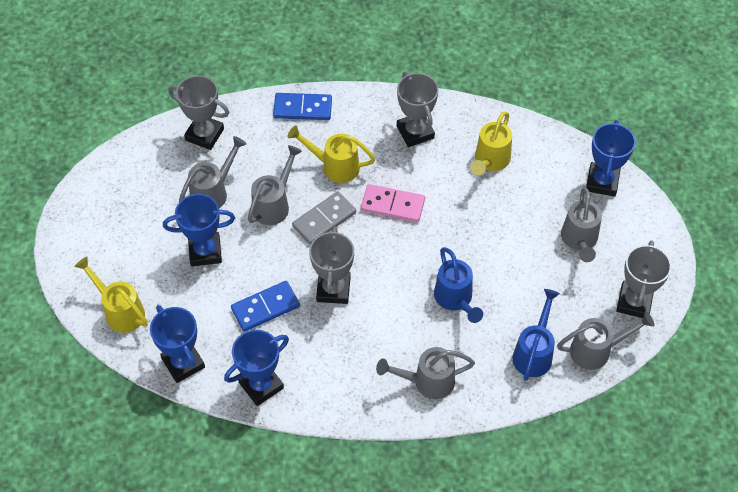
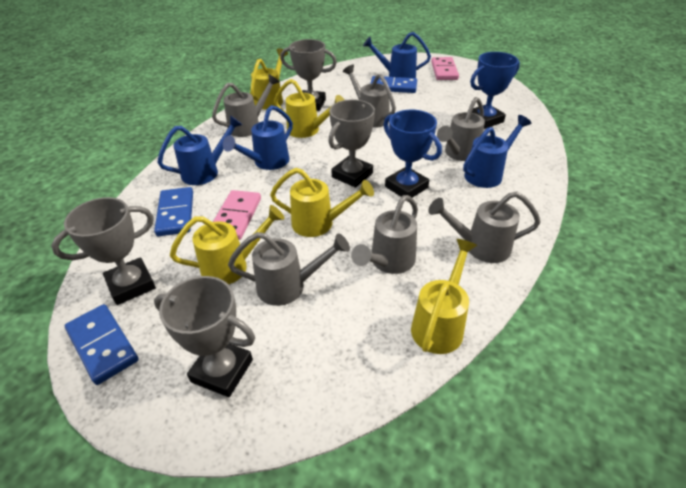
blue domino: [231,281,300,332] [273,93,332,120] = 2 -> [65,304,139,385] [154,187,193,236] [370,76,417,93] = 3
blue trophy: [150,305,205,383] [163,194,235,266] [224,330,289,406] [586,120,636,197] = 4 -> [384,110,442,198] [470,52,520,129] = 2
blue watering can: [434,247,483,323] [512,289,560,381] = 2 -> [157,115,243,185] [223,105,293,170] [363,32,431,78] [463,115,532,188] = 4
grey domino: [292,191,356,245] = 1 -> none = 0
grey watering can: [179,136,247,208] [248,145,302,225] [376,347,475,399] [557,312,654,370] [561,188,602,262] = 5 -> [212,74,279,137] [228,232,350,306] [343,65,396,128] [351,195,418,274] [428,191,541,263] [437,97,485,161] = 6
pink domino: [361,184,425,222] = 1 -> [213,190,261,240] [431,57,459,80] = 2
yellow watering can: [74,257,148,333] [287,125,375,183] [471,111,512,175] = 3 -> [170,205,285,284] [250,48,288,109] [270,168,374,237] [274,79,344,138] [411,239,477,354] = 5

